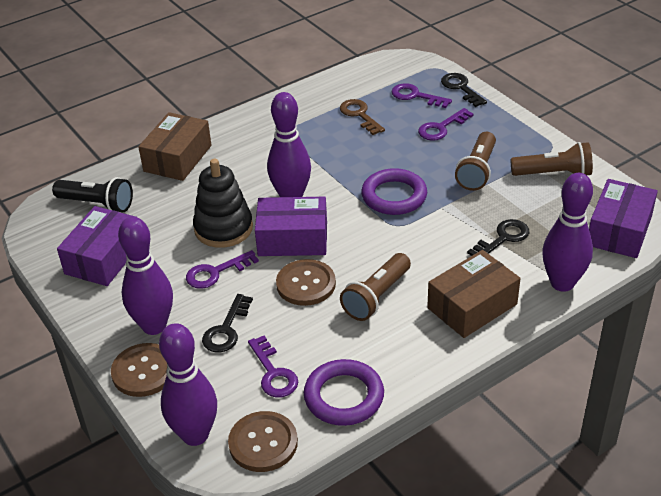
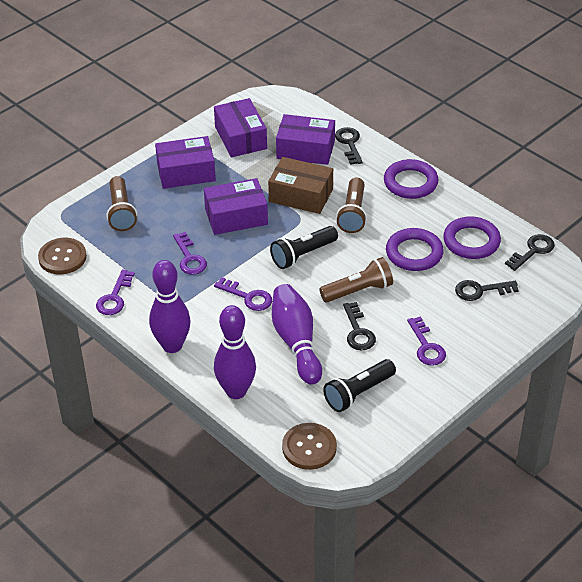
black flashlight: [52,177,133,212] = 1 -> [270,226,338,269] [323,359,396,412] = 2
black key: [202,294,253,353] [441,73,487,107] [467,219,529,256] = 3 -> [335,127,363,165] [343,302,376,350] [455,280,519,301] [505,234,555,271] = 4
black stacking toy: [193,159,253,248] = 1 -> none = 0
brown box: [138,112,211,181] [427,250,521,338] = 2 -> [268,157,333,214] = 1
brown button: [111,343,167,397] [228,411,298,472] [276,259,336,306] = 3 -> [38,238,87,274] [282,423,337,470] = 2
brown key: [340,99,385,135] = 1 -> none = 0
purple bowling pin: [118,217,173,335] [159,323,217,446] [267,92,311,197] [542,173,593,292] = 4 -> [149,260,191,353] [214,305,256,399] [272,284,322,385] = 3
purple box: [57,206,136,286] [255,197,327,256] [589,179,658,258] = 3 -> [155,136,216,189] [204,178,268,235] [214,98,267,157] [276,114,335,165] = 4
purple ring: [304,359,384,426] [361,168,427,215] = 2 -> [384,159,438,199] [386,228,444,271] [443,216,501,259] = 3

